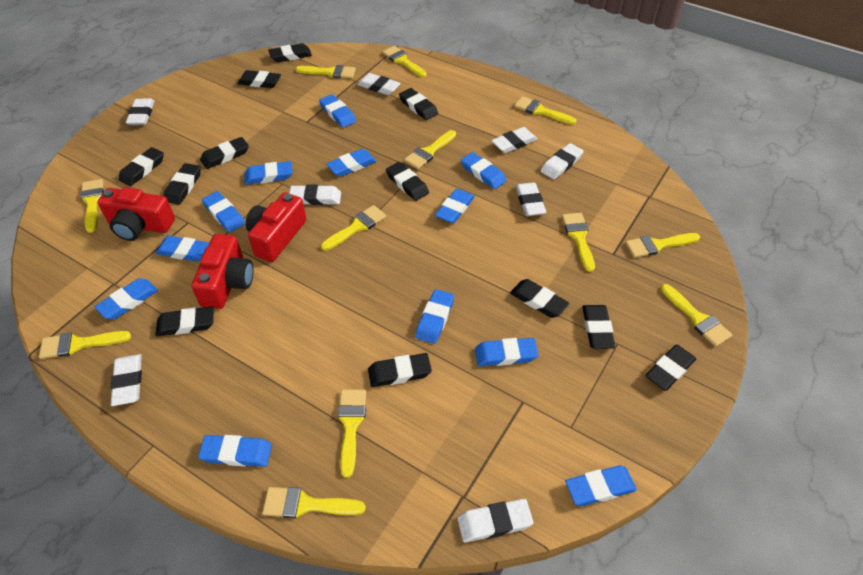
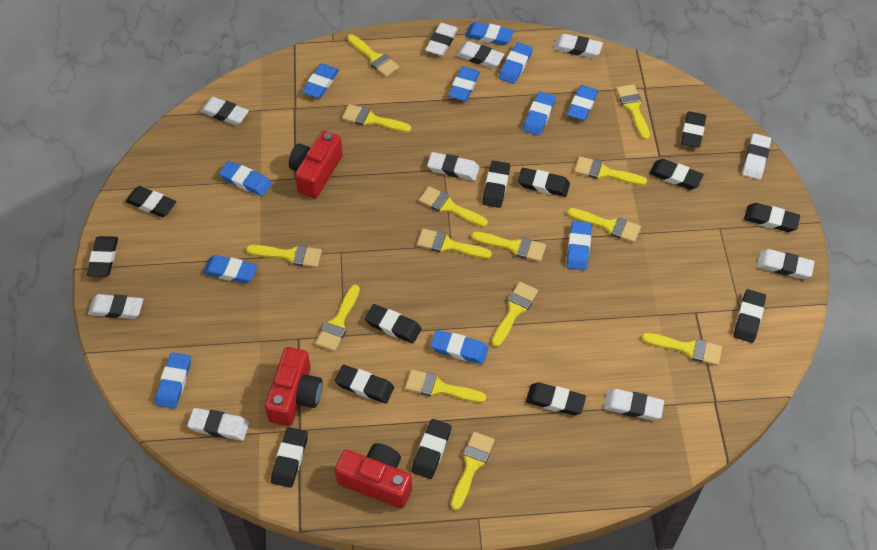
black eraser: [118,147,164,186] [155,306,214,336] [164,163,201,205] [200,137,249,169] [238,70,281,88] [268,43,312,62] [368,353,432,387] [386,162,429,201] [399,88,438,120] [510,279,569,318] [582,305,616,349] [646,344,696,390] = 12 -> [87,236,118,277] [126,186,176,217] [271,427,308,488] [335,365,394,404] [365,304,422,344] [412,419,451,479] [482,161,510,208] [518,168,570,197] [526,383,586,415] [649,159,704,190] [681,111,706,148] [734,289,766,343] [744,203,800,232] = 13
blue eraser: [95,278,158,319] [155,236,209,262] [198,435,272,467] [202,191,245,232] [244,161,293,185] [319,94,356,128] [326,149,377,177] [415,289,454,344] [435,189,475,224] [461,152,507,189] [475,338,539,366] [565,465,637,506] = 12 -> [156,352,191,409] [203,255,258,284] [219,161,272,196] [302,63,339,98] [431,330,488,364] [448,67,480,101] [465,22,514,46] [499,42,533,84] [523,92,555,136] [567,85,598,121] [567,221,592,270] = 11
white eraser: [111,354,142,406] [126,98,155,125] [289,185,341,205] [357,73,401,95] [457,499,533,543] [491,127,537,153] [515,182,547,216] [541,143,584,179] = 8 -> [88,294,143,319] [187,408,249,441] [200,97,249,125] [425,23,458,56] [427,152,479,181] [456,41,505,68] [553,34,603,58] [604,389,664,420] [742,133,771,180] [757,249,815,279] = 10
yellow brush: [39,331,131,359] [80,179,104,233] [262,487,366,519] [296,65,356,79] [321,205,387,251] [338,390,366,478] [382,46,427,77] [404,130,456,169] [514,96,577,125] [562,213,595,272] [625,233,700,258] [661,284,732,347] = 12 -> [246,245,322,268] [315,285,360,352] [342,104,411,132] [347,34,400,77] [405,369,486,403] [417,228,492,259] [419,186,488,227] [451,432,495,510] [471,232,546,262] [492,282,538,347] [567,208,641,243] [574,156,647,185] [616,84,650,140] [642,333,722,366] = 14

